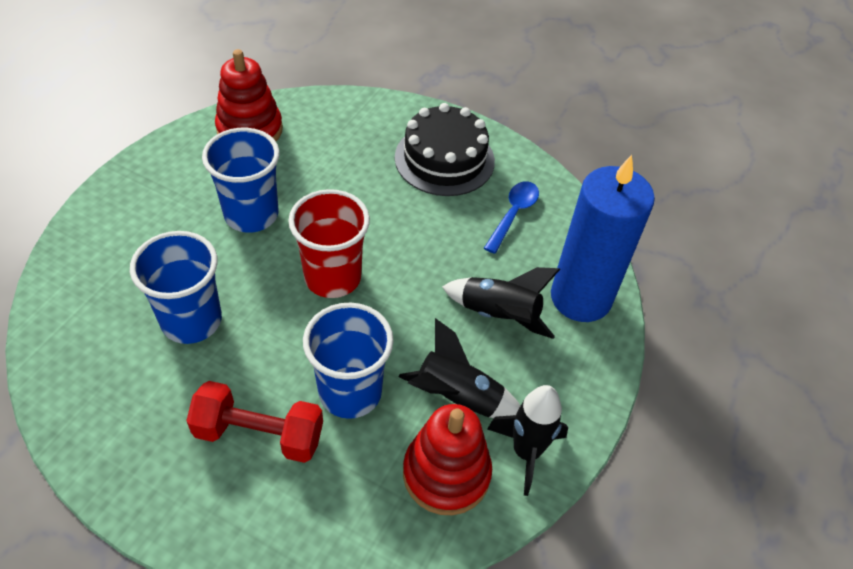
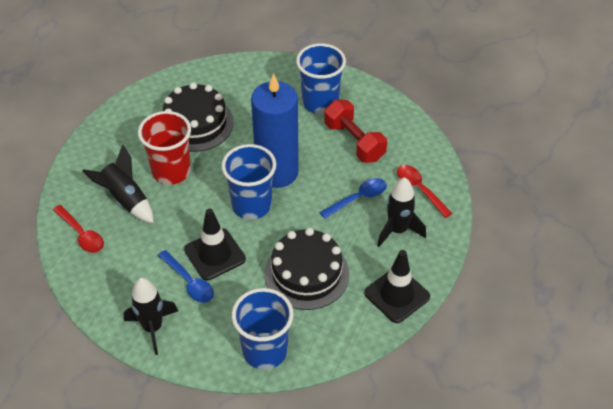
black cake: [395,103,495,196] = 1 -> [163,82,234,152] [264,228,349,310] = 2
black traffic cone: none = 0 -> [184,209,246,280] [364,250,430,323] = 2
blue spoon: [484,181,539,254] = 1 -> [158,250,214,303] [320,178,387,219] = 2
red spoon: none = 0 -> [53,205,104,253] [397,165,452,218] = 2
red stacking toy: [215,49,283,141] [403,404,492,515] = 2 -> none = 0

